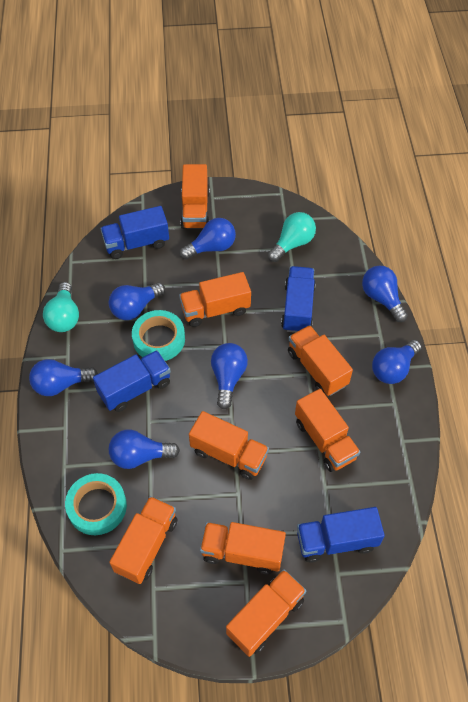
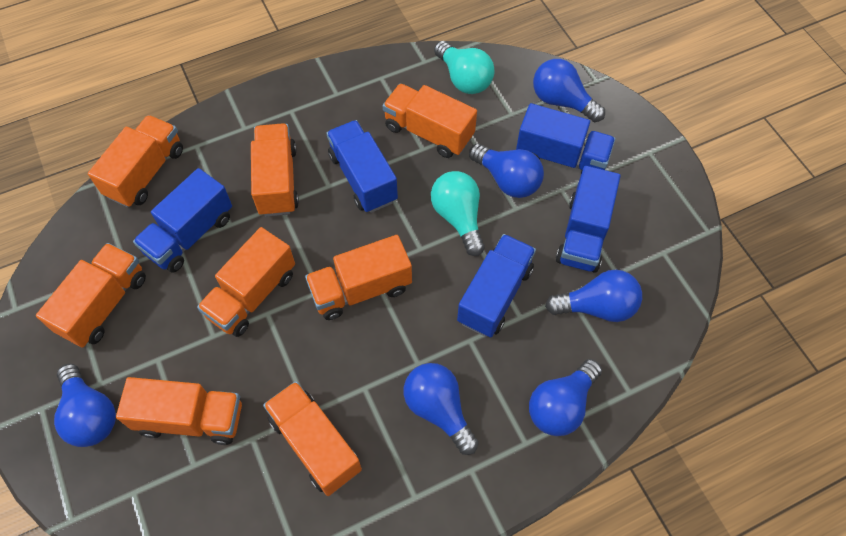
blue light bulb: [29,359,98,396] [109,282,165,320] [109,429,180,469] [180,218,236,259] [211,343,248,409] [362,266,408,322] [372,340,422,384] = 7 -> [54,364,116,447] [404,363,479,455] [469,143,544,198] [529,359,602,436] [533,59,605,122] [545,270,642,322] = 6
blue truck: [93,350,171,412] [100,206,169,259] [281,266,316,333] [297,507,385,563] = 4 -> [133,168,232,273] [326,120,398,213] [457,234,536,337] [516,103,616,173] [556,166,621,273] = 5
turquoise tape: [65,473,127,535] [132,310,185,361] = 2 -> none = 0

